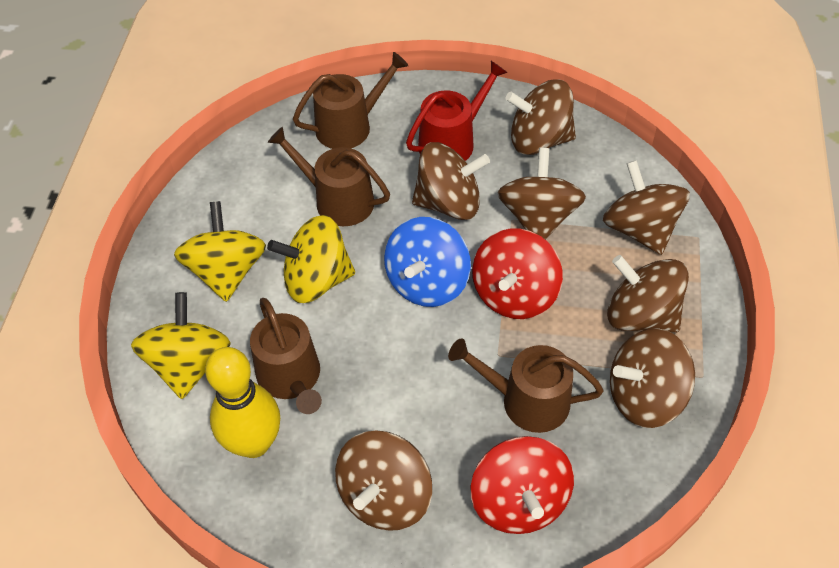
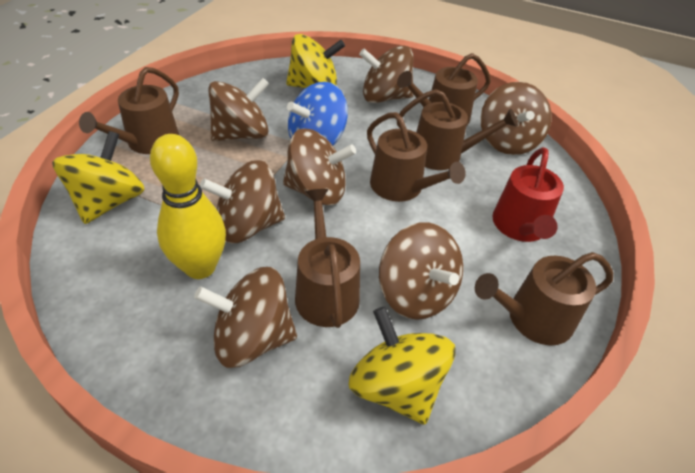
brown watering can: [250,298,322,414] [268,127,390,226] [293,52,408,149] [448,338,604,433] = 4 -> [79,67,179,154] [295,189,360,328] [367,112,466,202] [397,53,491,125] [397,89,518,170] [475,252,613,346] = 6
red spinning top: [470,436,574,534] [472,229,563,319] = 2 -> none = 0

